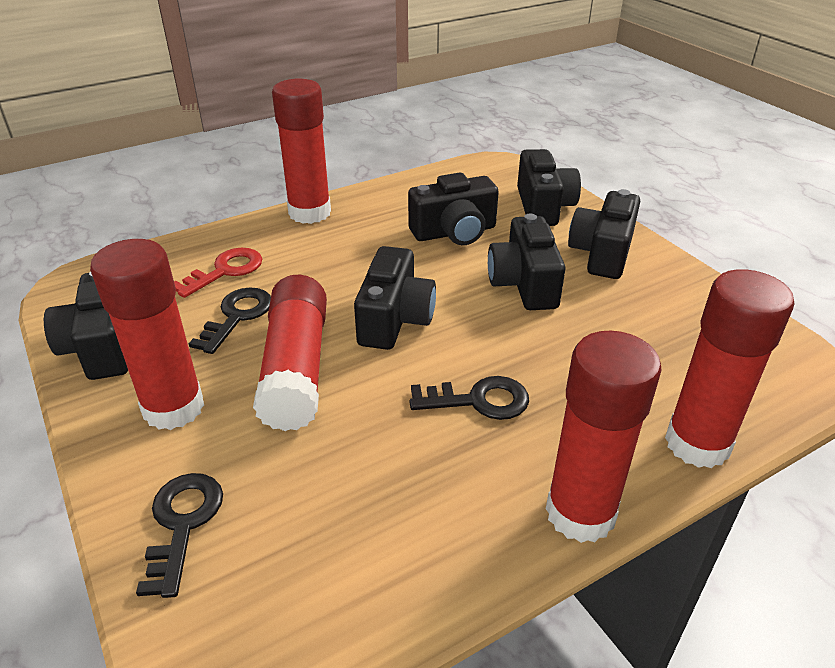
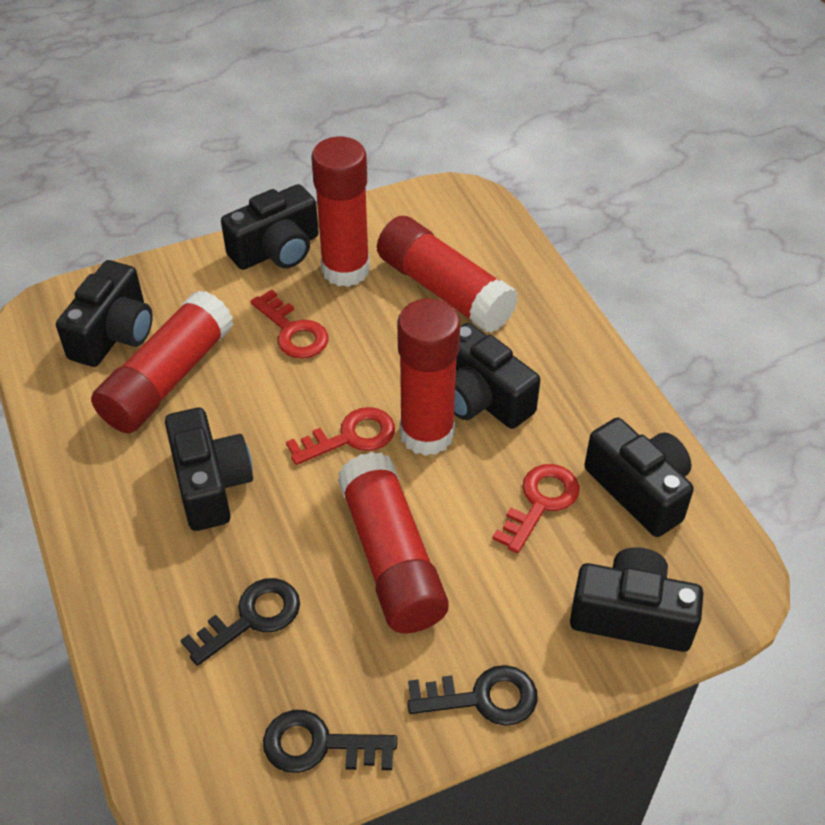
red key: [174,248,262,298] = 1 -> [250,289,329,359] [286,407,395,465] [492,464,580,553] = 3

